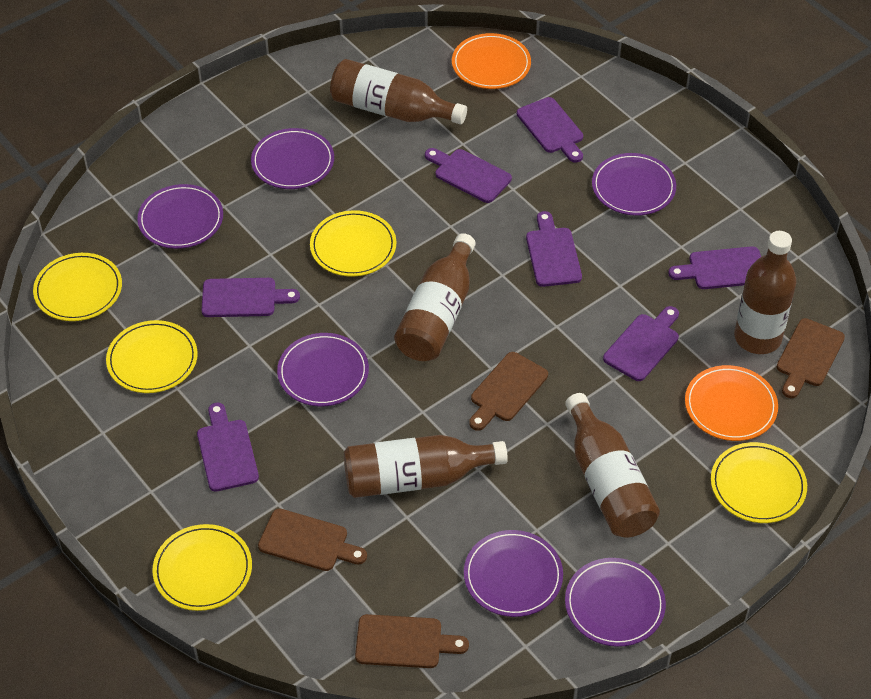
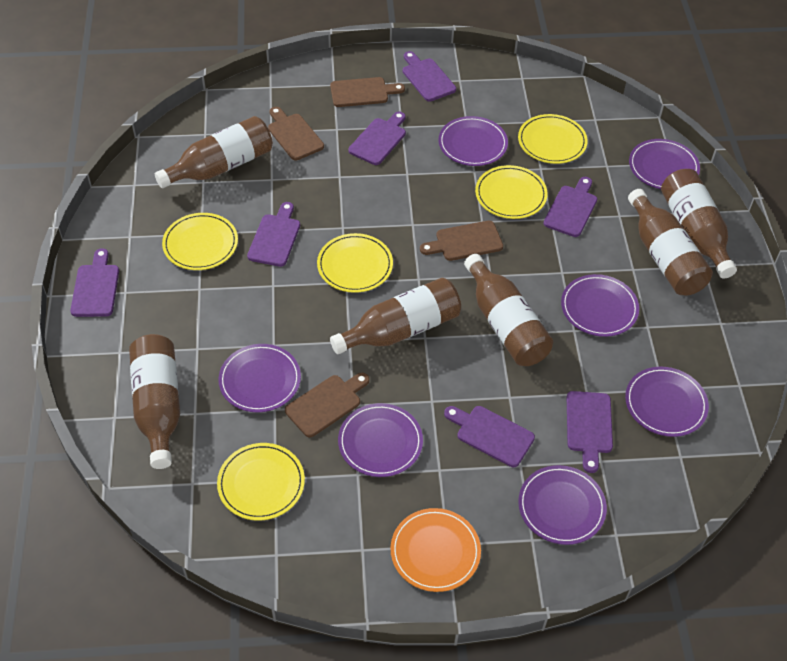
brown bottle: [330,59,467,125] [344,435,508,498] [394,233,476,361] [565,393,660,538] [734,231,796,354] = 5 -> [129,334,180,469] [155,116,273,188] [330,278,461,354] [464,254,553,366] [628,189,713,296] [661,169,737,279] = 6
orange plate: [452,33,531,89] [685,365,778,441] = 2 -> [391,508,481,592] = 1
purple plate: [137,184,223,249] [251,128,334,189] [277,333,369,406] [464,530,563,617] [565,558,666,647] [592,153,676,216] = 6 -> [218,344,301,412] [338,403,423,477] [438,116,508,166] [518,465,607,545] [561,274,639,337] [625,367,709,437] [629,139,700,189] = 7

